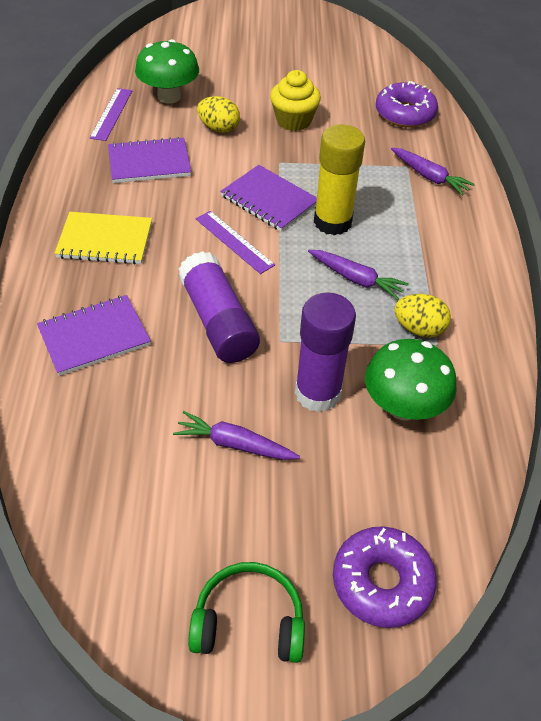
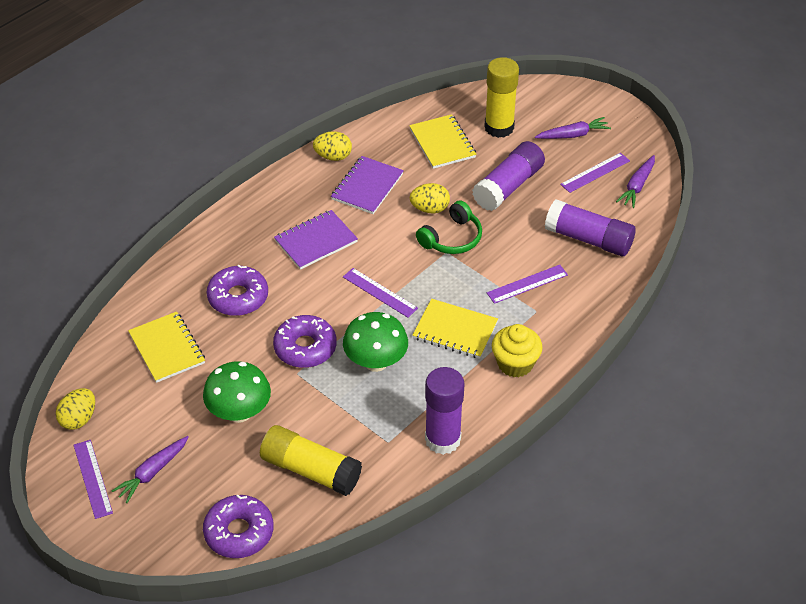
purple donut: [333,526,437,628] [376,81,438,128] = 2 -> [203,494,273,558] [207,264,268,316] [273,315,337,368] = 3
purple glue stick: [178,251,260,363] [295,292,356,412] = 2 -> [425,367,465,455] [472,141,545,211] [545,199,636,256] = 3
purple notebook: [37,295,151,376] [108,137,191,183] [220,165,317,232] = 3 -> [274,210,358,270] [331,156,404,214] = 2
purple ruler: [90,88,132,141] [196,211,275,274] = 2 -> [74,440,113,519] [343,268,418,318] [487,265,568,304] [560,153,630,193] = 4
yellow egg: [197,96,240,133] [394,294,451,338] = 2 -> [56,388,95,430] [313,131,352,161] [410,183,450,213] = 3
yellow glue stick: [314,125,365,235] = 1 -> [260,425,362,496] [484,57,519,138] = 2
yellow notebook: [55,212,152,264] = 1 -> [128,312,205,383] [409,114,476,169] [412,299,498,359] = 3

